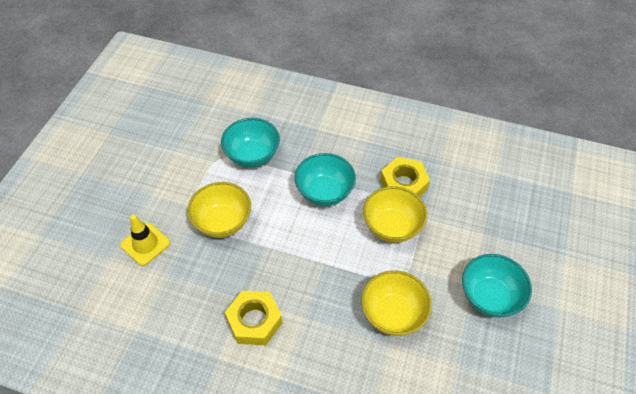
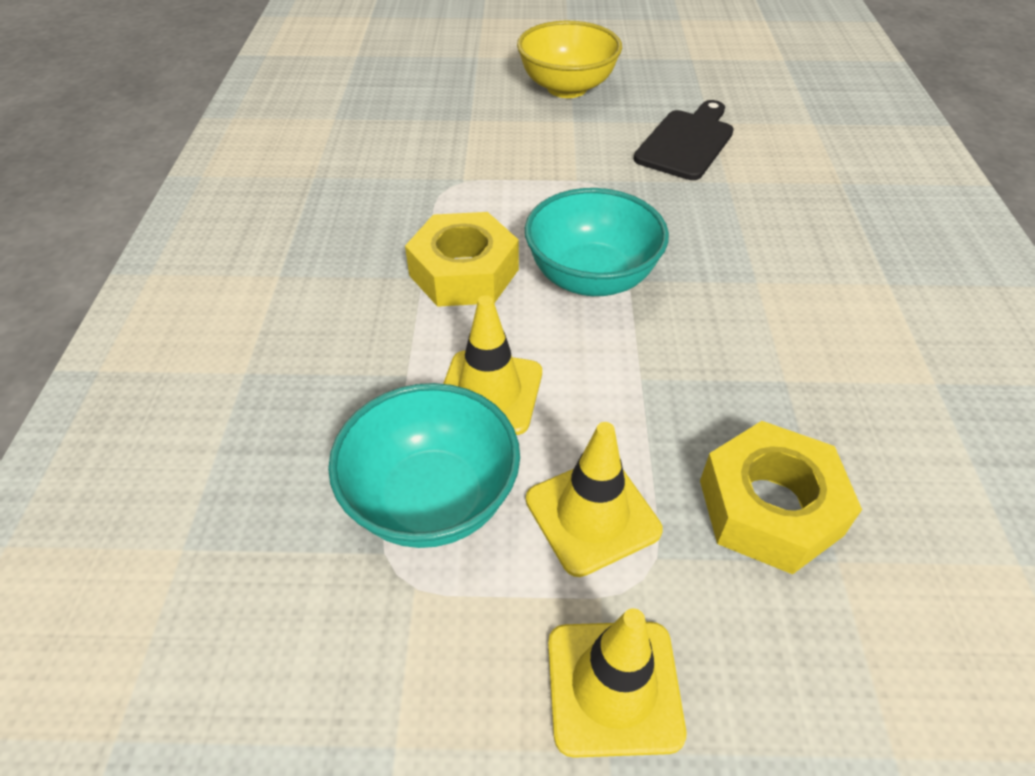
black cutting board: none = 0 -> [634,100,734,180] = 1
turquoise bowl: [221,118,280,167] [294,153,356,206] [462,254,532,318] = 3 -> [328,383,520,548] [525,188,669,296] = 2
yellow bowl: [187,182,251,238] [361,270,432,336] [363,186,427,243] = 3 -> [517,21,622,98] = 1
yellow traffic cone: [120,215,170,266] = 1 -> [443,295,542,435] [526,422,663,577] [548,608,686,758] = 3

